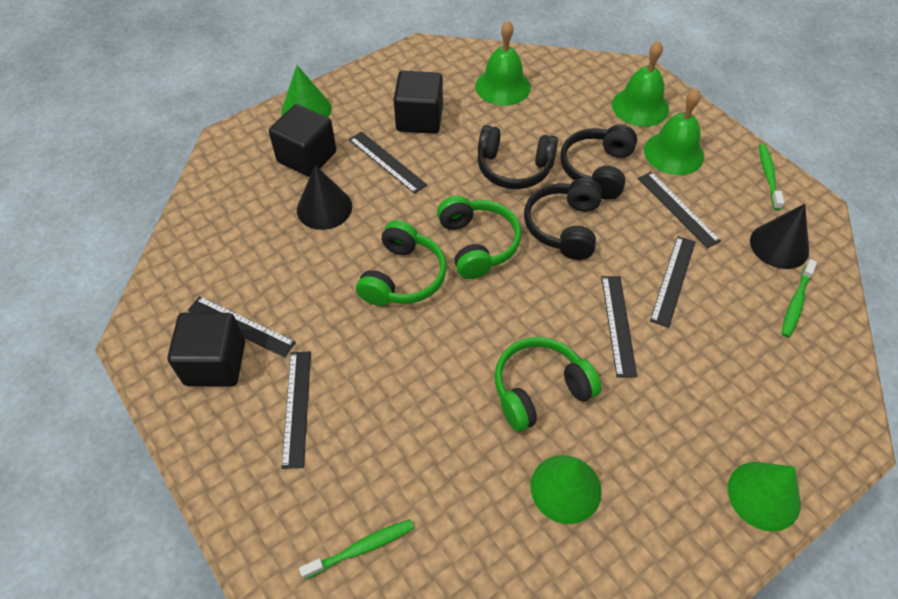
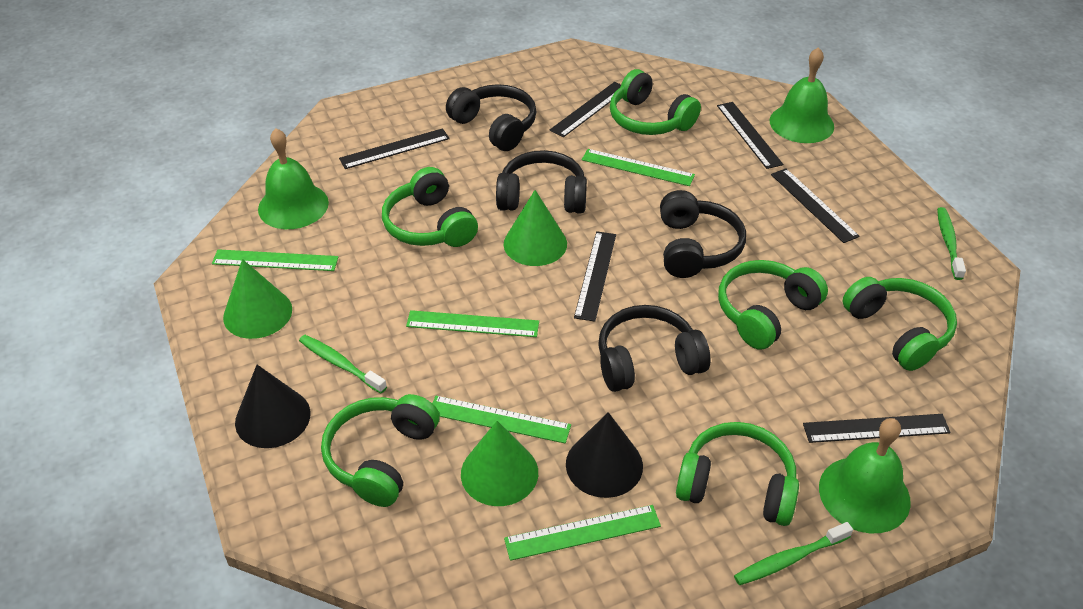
black cube: [167,313,245,386] [269,104,336,177] [393,71,443,134] = 3 -> none = 0
black headphones: [478,125,558,189] [524,178,602,260] [560,124,637,200] = 3 -> [446,84,537,151] [496,150,587,214] [598,305,710,392] [660,190,746,278] = 4
green headphones: [356,220,447,306] [437,196,521,279] [494,337,601,432] = 3 -> [321,394,440,507] [382,167,478,247] [610,69,701,135] [676,422,799,526] [718,260,828,350] [842,277,957,371] = 6
green ruler: none = 0 -> [212,249,338,271] [406,310,539,337] [432,396,571,444] [504,505,661,561] [582,149,695,186] = 5

